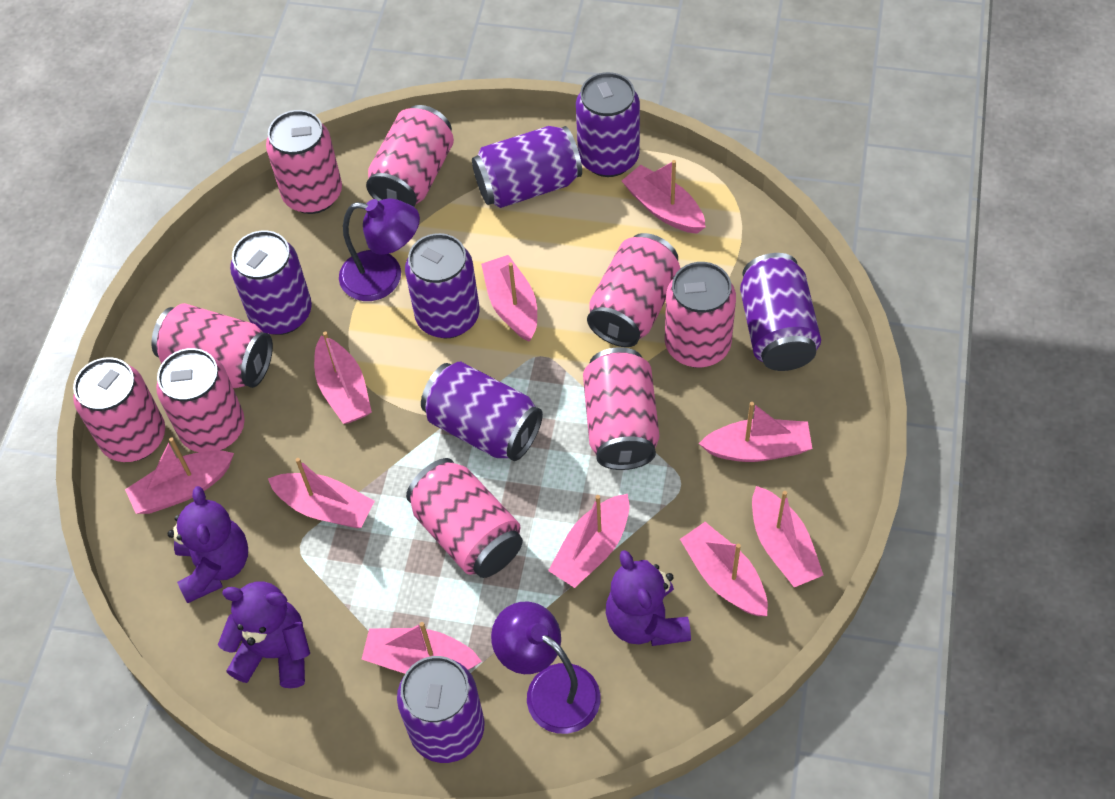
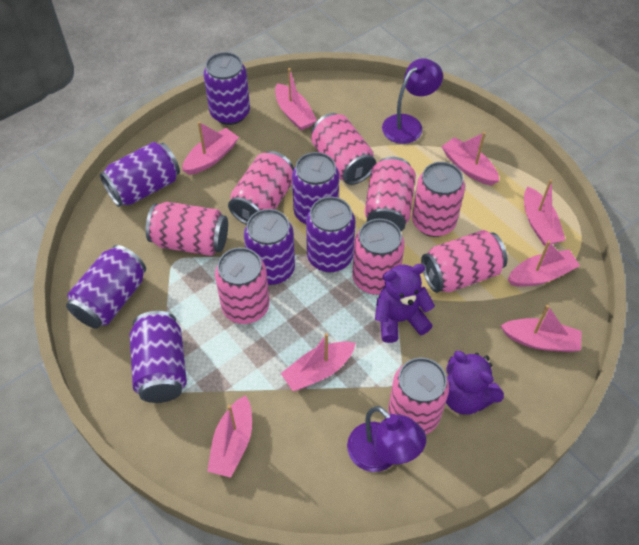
pink boat: [125,437,234,514] [268,458,375,528] [314,331,372,424] [361,622,482,674] [481,255,537,342] [548,494,630,588] [622,160,706,234] [680,522,768,616] [699,402,812,462] [752,486,823,587] = 10 -> [182,122,239,175] [207,395,252,478] [275,68,317,130] [281,333,356,391] [441,132,499,186] [501,305,582,352] [507,240,580,287] [524,179,565,246] = 8
purple teddy bear: [168,486,248,603] [218,581,310,688] [606,550,691,646] = 3 -> [375,264,435,343] [446,351,504,415] = 2

